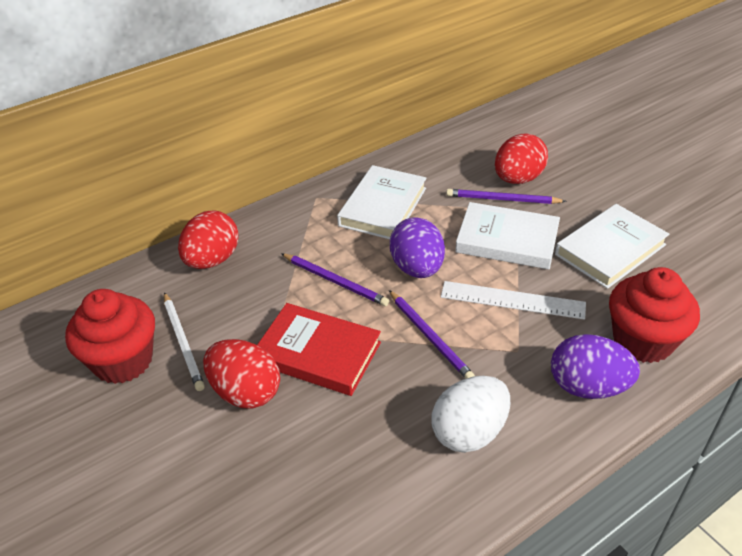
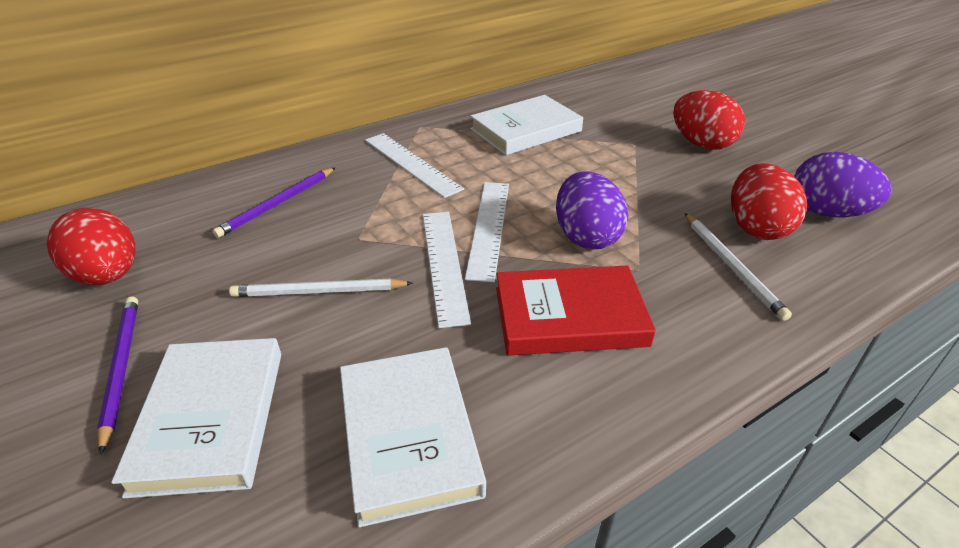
purple pencil: [281,253,389,306] [389,290,475,379] [447,189,567,204] = 3 -> [97,296,138,455] [212,167,336,238] = 2
red cupcake: [65,289,155,384] [609,267,700,363] = 2 -> none = 0
white egg: [431,376,510,453] = 1 -> none = 0
white pencil: [164,292,205,391] = 1 -> [229,278,413,297] [685,213,792,321] = 2
white ruler: [441,281,586,320] = 1 -> [365,133,464,198] [423,212,471,328] [465,182,509,282] = 3

